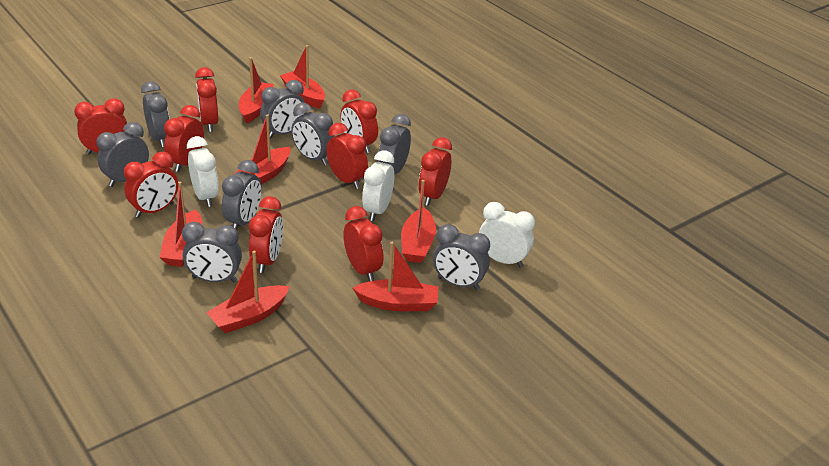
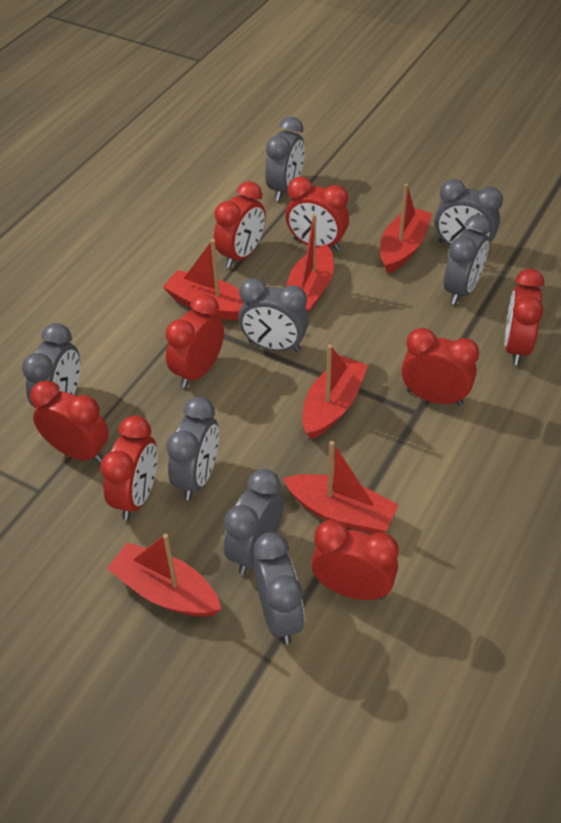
red boat: [159,182,202,267] [206,251,290,333] [233,114,291,184] [239,57,274,123] [280,45,325,108] [353,242,439,311] [401,180,436,263] = 7 -> [106,534,222,617] [163,239,243,321] [283,441,399,534] [286,214,334,314] [302,345,368,439] [380,184,432,273] = 6
red clock: [74,98,127,155] [124,152,178,218] [164,105,204,172] [195,67,218,132] [249,196,283,273] [326,123,368,189] [340,89,378,153] [343,206,383,282] [419,137,452,206] = 9 -> [30,380,109,463] [100,415,158,520] [166,294,224,388] [214,181,266,268] [286,177,349,251] [311,520,399,600] [402,328,479,406] [505,269,544,365] = 8
white clock: [187,136,219,207] [362,150,394,221] [479,202,535,267] = 3 -> none = 0

